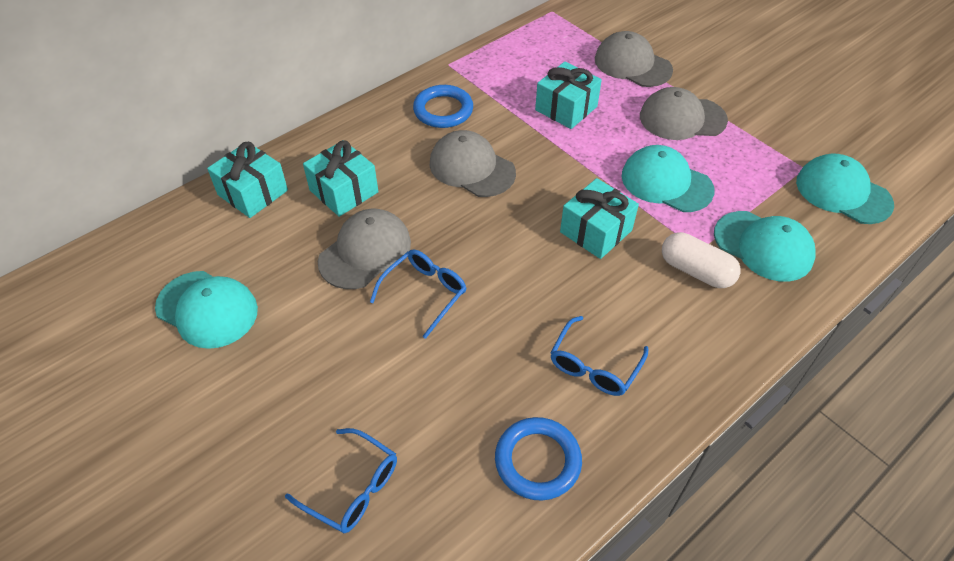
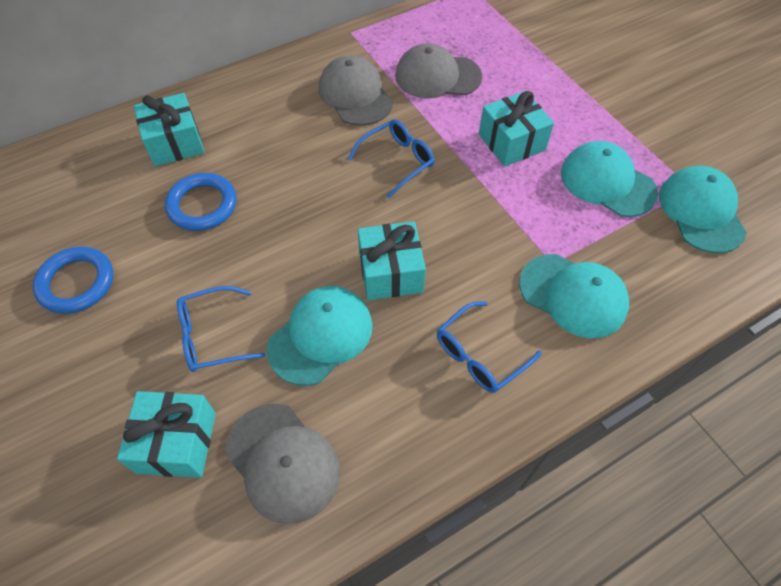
grey cap: [318,209,411,289] [430,130,516,197] [595,31,673,87] [640,87,728,140] = 4 -> [226,404,340,524] [319,55,393,126] [395,43,482,98] = 3
white capsule: [662,232,741,288] = 1 -> none = 0

